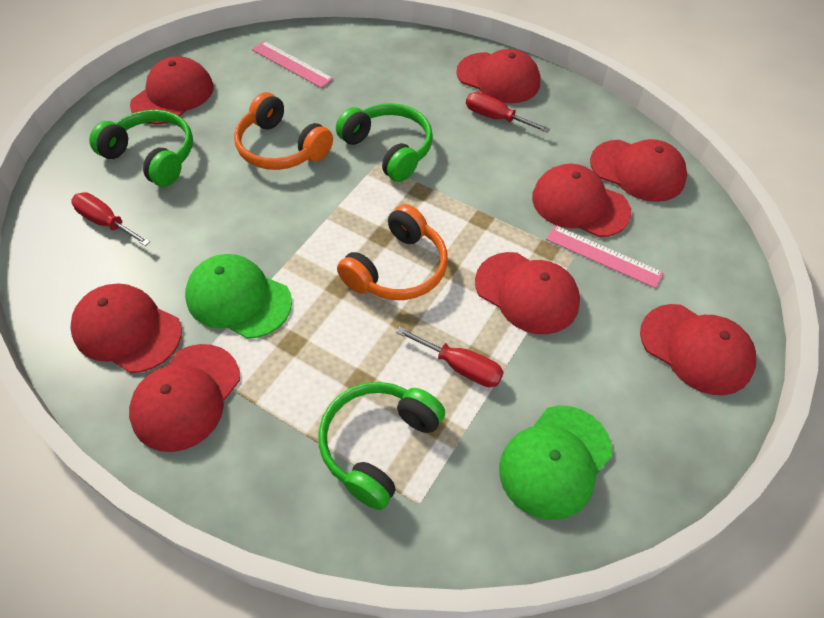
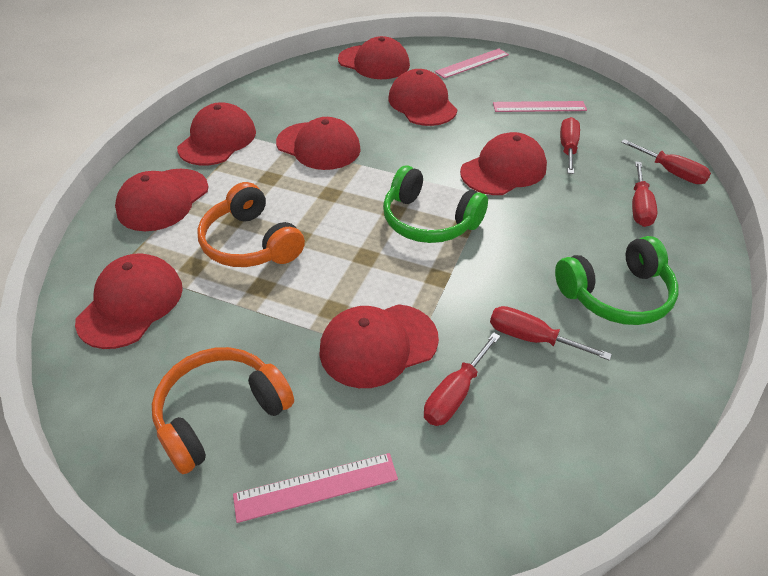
green cap: [185,254,292,339] [499,406,613,520] = 2 -> none = 0
green headphones: [89,110,193,187] [318,382,445,510] [336,103,433,182] = 3 -> [383,165,488,243] [555,236,679,325] = 2
pink ruler: [252,41,333,88] [546,225,664,288] = 2 -> [233,453,398,523] [435,49,509,79] [493,101,587,112] = 3
red screwdriver: [71,192,150,246] [396,327,504,387] [466,92,550,133] = 3 -> [424,332,500,426] [490,306,612,361] [560,117,580,174] [621,139,711,184] [632,161,658,227] = 5

